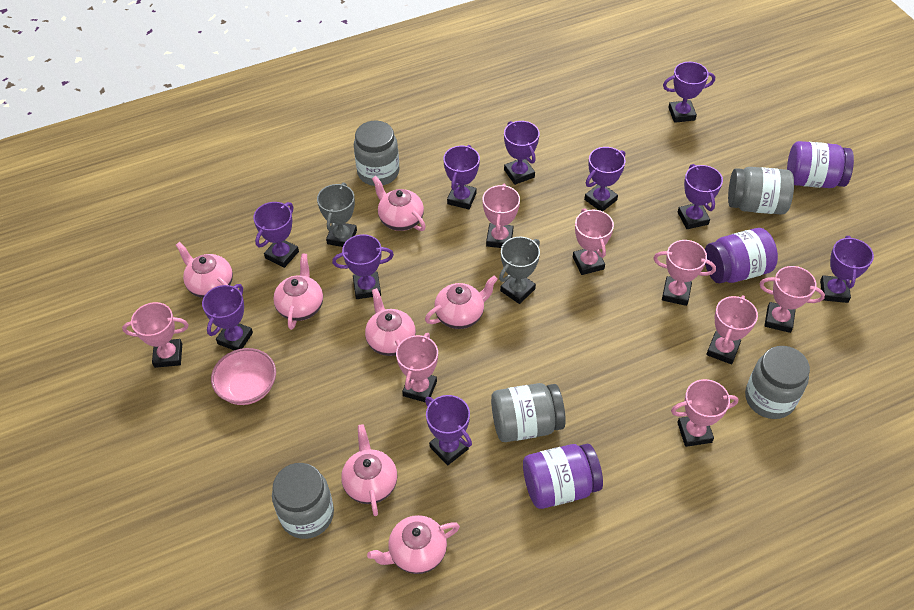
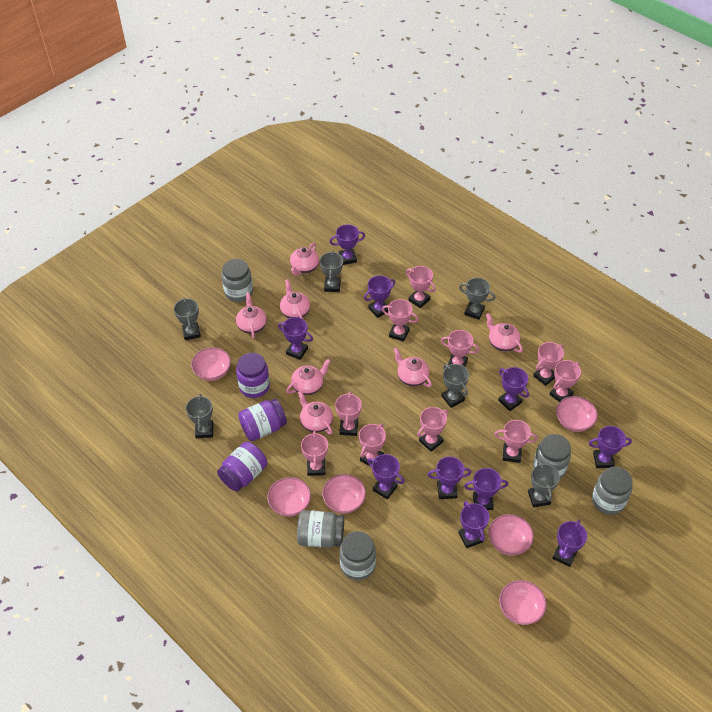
grey trophy: [317,183,357,247] [499,237,540,304] = 2 -> [174,298,201,340] [186,394,213,438] [320,251,343,292] [441,364,469,408] [459,278,495,320] [528,461,560,507] = 6
pink bowl: [211,348,276,405] = 1 -> [191,347,231,381] [267,477,311,517] [322,474,366,514] [488,514,534,556] [499,580,546,625] [556,396,598,432] = 6
pink trophy: [122,302,189,368] [396,333,438,403] [483,184,520,248] [573,208,614,275] [653,240,716,306] [671,379,738,447] [706,295,758,364] [760,266,825,333] = 8 -> [301,431,328,476] [335,391,362,436] [359,424,386,466] [382,299,419,342] [406,266,436,308] [417,407,448,452] [441,330,479,367] [494,420,538,463] [533,342,564,386] [549,360,581,402] = 10

